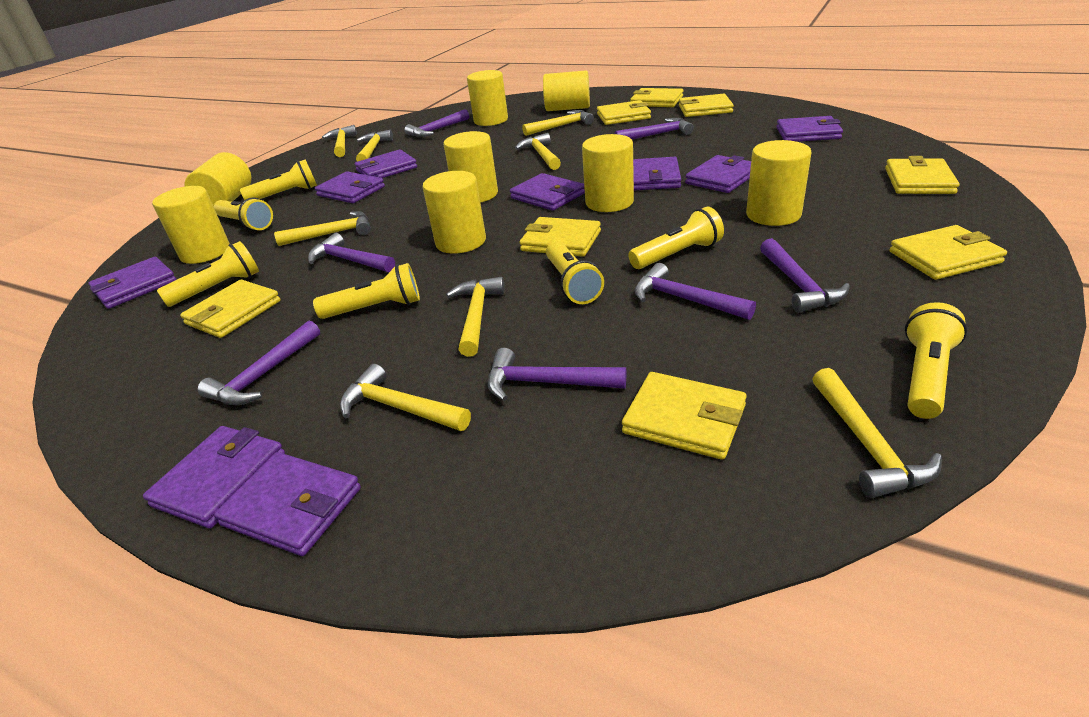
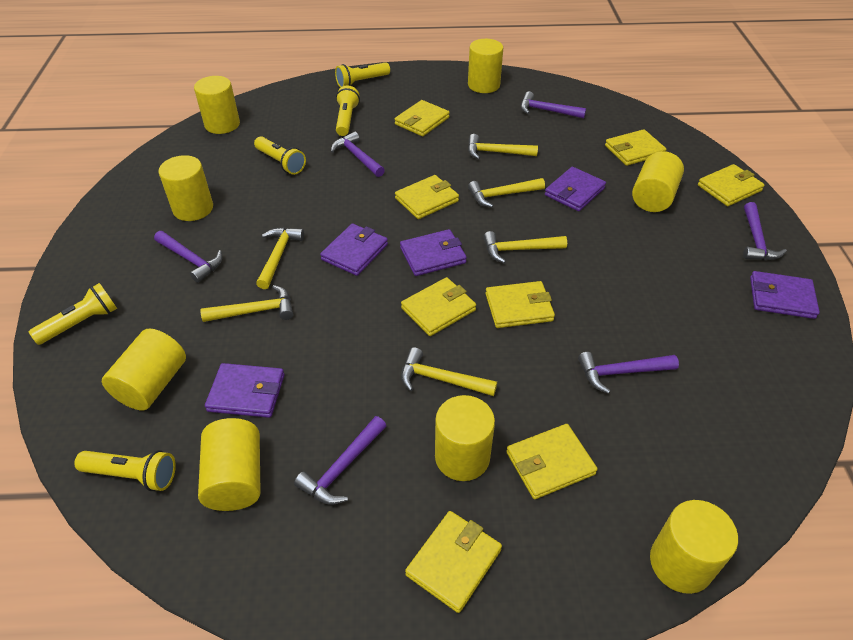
purple hammer: [198,320,320,405] [308,233,395,272] [405,109,469,137] [488,348,626,401] [615,118,694,140] [634,263,756,320] [760,238,850,313] = 7 -> [154,231,222,283] [294,416,386,505] [331,132,385,177] [521,91,586,118] [578,352,679,394] [743,202,787,260] = 6
purple wallet: [89,257,177,309] [143,426,285,529] [214,452,361,556] [315,171,385,203] [355,149,417,178] [510,173,585,211] [633,157,681,190] [685,155,751,193] [776,116,843,142] = 9 -> [205,363,285,418] [320,224,388,276] [400,229,467,276] [545,167,606,211] [750,271,820,319] = 5
yellow flashlight: [157,241,259,307] [214,198,273,231] [240,159,317,200] [313,263,420,319] [546,241,604,304] [628,207,724,269] [905,302,967,419] = 7 -> [29,283,117,345] [74,450,176,491] [254,136,306,175] [335,62,390,88] [336,85,360,136] = 5
yellow hammer: [274,211,371,246] [322,125,357,157] [340,364,471,431] [356,130,393,162] [446,277,505,357] [515,133,561,170] [522,110,594,136] [813,368,942,498] = 8 -> [201,285,293,322] [256,227,304,289] [401,347,497,396] [468,134,538,159] [468,178,545,208] [483,231,567,263] = 6

